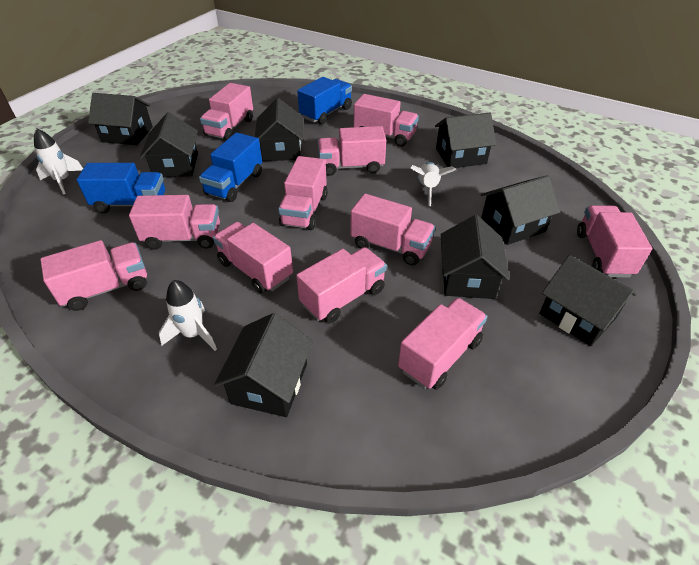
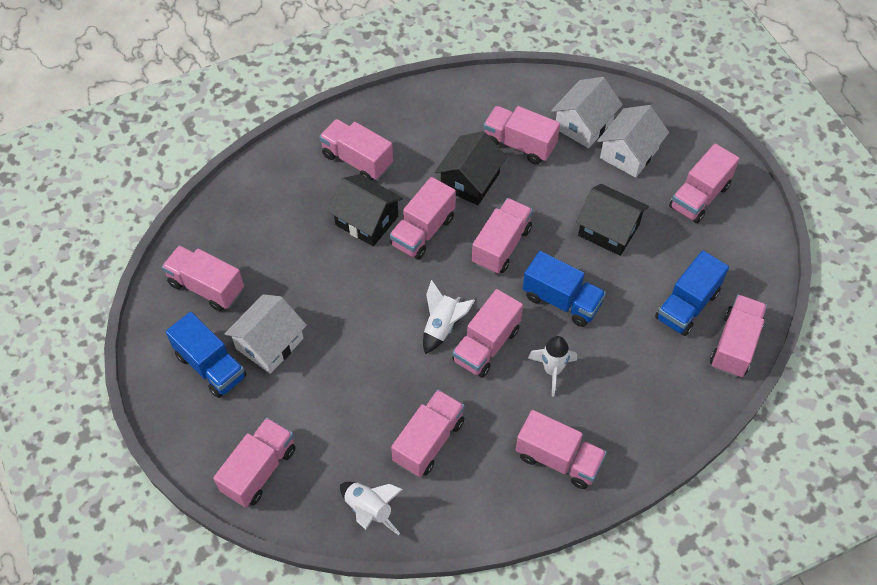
black house: [88,93,153,145] [140,112,198,177] [214,313,313,417] [255,98,303,161] [435,112,496,168] [441,215,510,299] [481,175,561,245] [539,255,637,346] = 8 -> [327,174,403,246] [435,131,507,205] [576,184,649,256] = 3
white house: none = 0 -> [224,294,307,374] [551,77,623,148] [597,105,669,178] = 3

